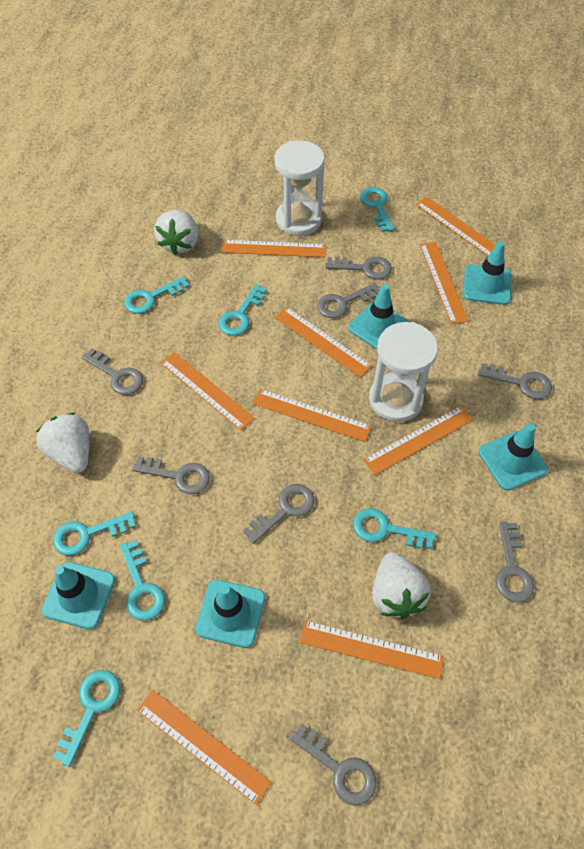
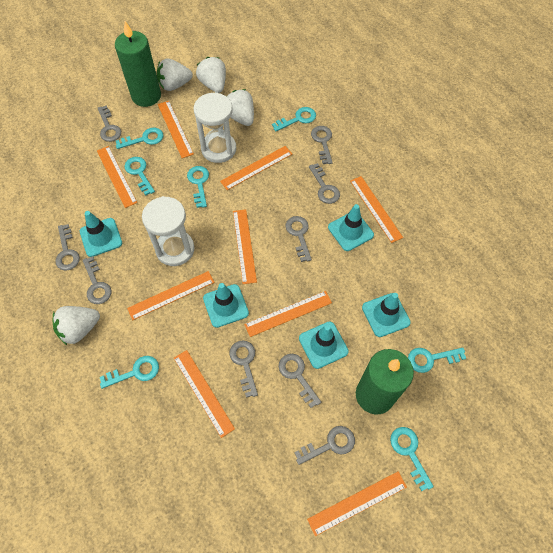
green candle: none = 0 -> [115,21,161,107] [356,349,414,414] = 2
grey key: [82,348,143,395] [132,457,210,494] [243,484,314,544] [290,724,376,806] [317,283,380,318] [325,257,392,279] [478,363,552,399] [496,521,534,603] = 8 -> [55,224,80,271] [82,256,111,304] [98,105,121,142] [229,341,258,398] [279,354,321,408] [285,216,312,262] [294,426,355,465] [309,163,340,204] [311,126,333,164] = 9
white strawberry: [36,413,89,473] [154,210,198,255] [372,552,431,619] = 3 -> [53,306,100,345] [157,59,193,91] [196,57,226,93] [226,89,254,126] = 4

